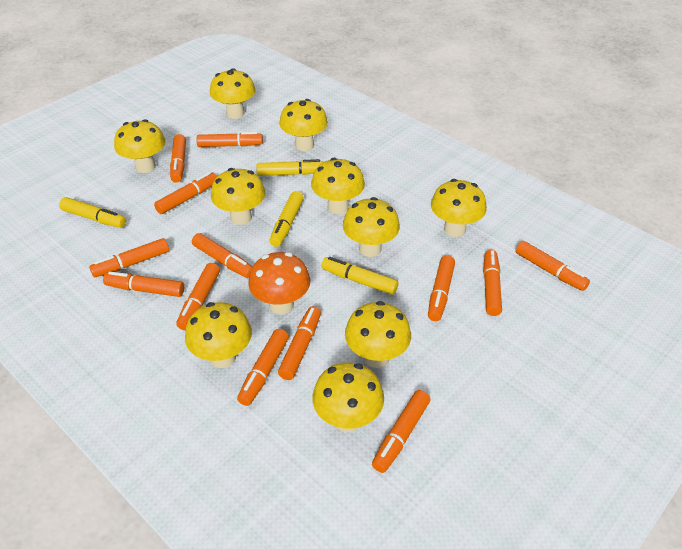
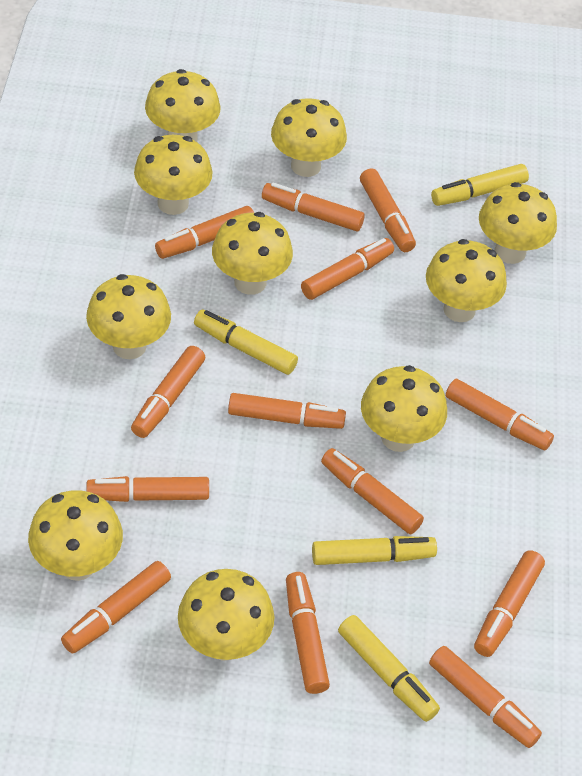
orange mushroom: [248,252,310,314] = 1 -> none = 0

